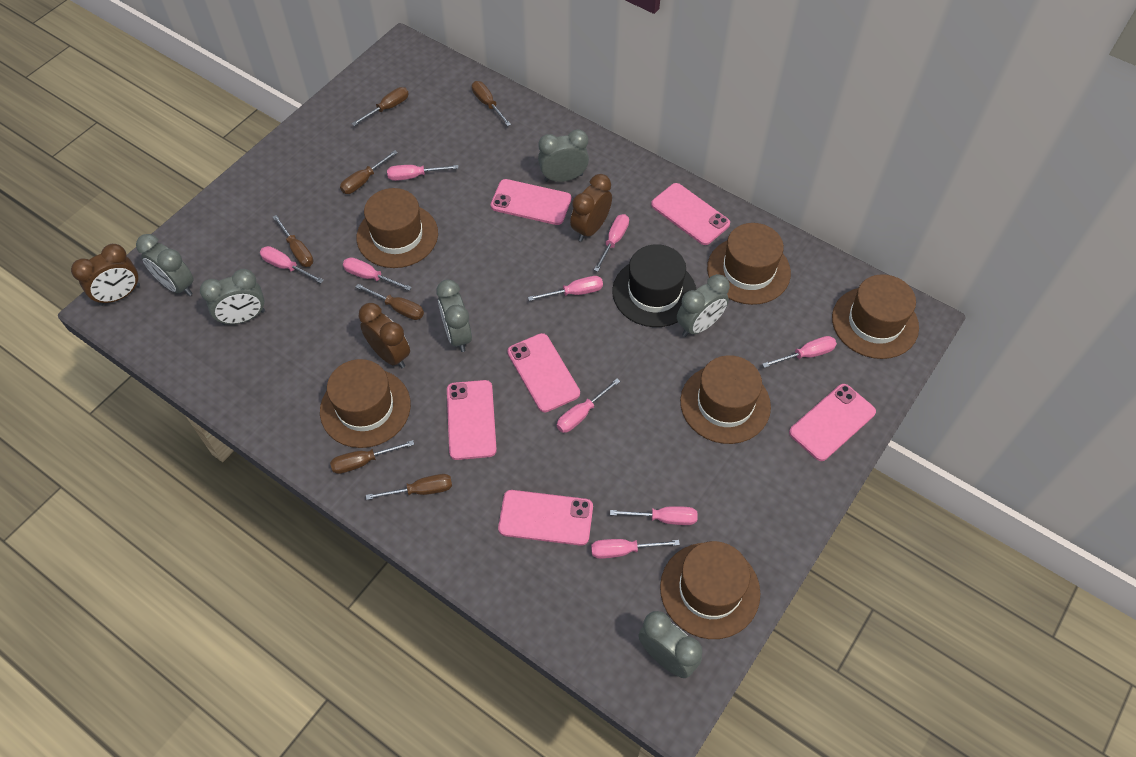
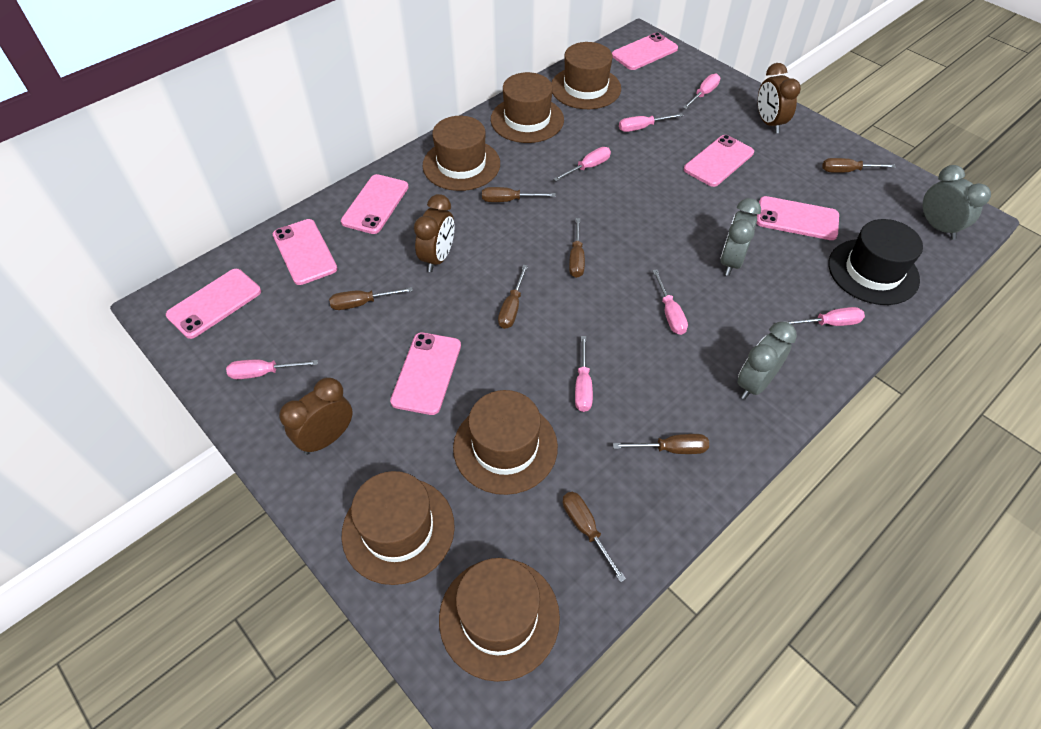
grey clock: [136,234,194,296] [200,269,265,325] [436,280,472,352] [538,129,589,182] [638,611,702,678] [677,274,730,337] = 6 -> [720,198,761,276] [737,322,797,399] [921,165,991,240] = 3
pink phone: [447,380,497,460] [491,179,571,225] [498,490,593,546] [507,333,580,413] [651,183,730,245] [789,384,876,461] = 6 -> [166,269,261,339] [273,219,337,285] [341,174,409,234] [390,333,461,415] [612,32,678,70] [684,135,754,187] [757,196,839,240] = 7
pink screwdriver: [260,246,324,283] [343,257,412,291] [387,165,458,181] [528,276,603,301] [557,379,620,433] [591,539,680,559] [594,214,629,272] [610,506,698,525] [762,336,837,368] = 9 -> [226,360,318,379] [554,147,611,181] [575,336,593,412] [619,113,684,132] [652,269,688,335] [683,74,720,109] [783,307,865,326] = 7

